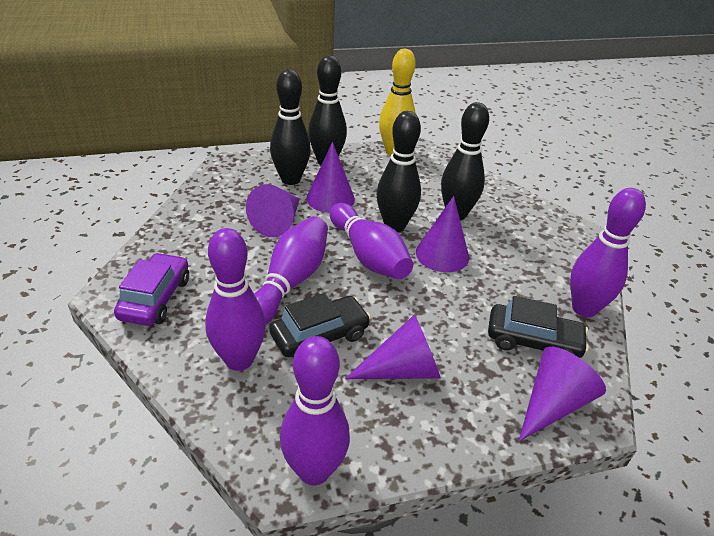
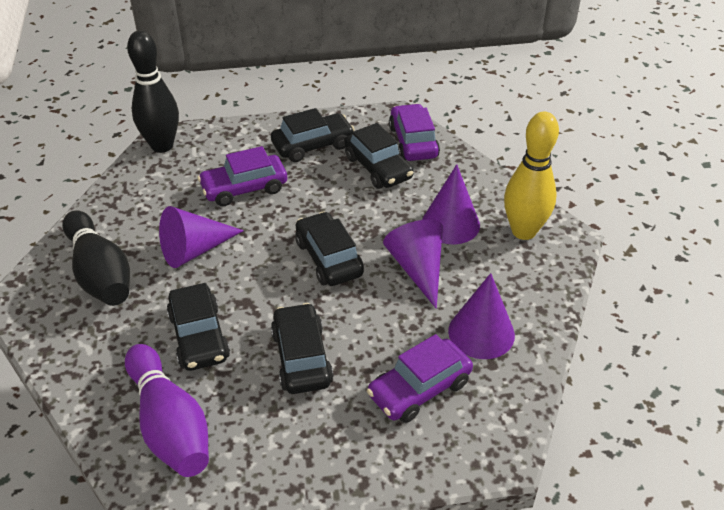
black bowling pin: [270,69,311,185] [308,55,347,165] [377,111,421,232] [441,102,489,220] = 4 -> [62,210,130,306] [127,30,179,153] = 2
black car: [269,293,371,358] [488,296,589,358] = 2 -> [167,283,230,371] [271,108,355,162] [271,303,334,394] [295,211,364,286] [344,123,414,189] = 5
purple bowling pin: [205,228,266,371] [254,216,328,324] [280,336,350,485] [330,203,413,279] [570,188,646,318] = 5 -> [125,344,209,477] = 1
purple car: [114,253,189,326] = 1 -> [197,146,287,206] [367,334,473,423] [389,104,440,161] = 3
purple cone: [246,184,300,237] [306,142,355,213] [345,314,441,379] [416,196,469,272] [519,347,606,441] = 5 -> [159,206,244,268] [383,219,443,309] [422,164,480,244] [448,273,515,359] = 4

